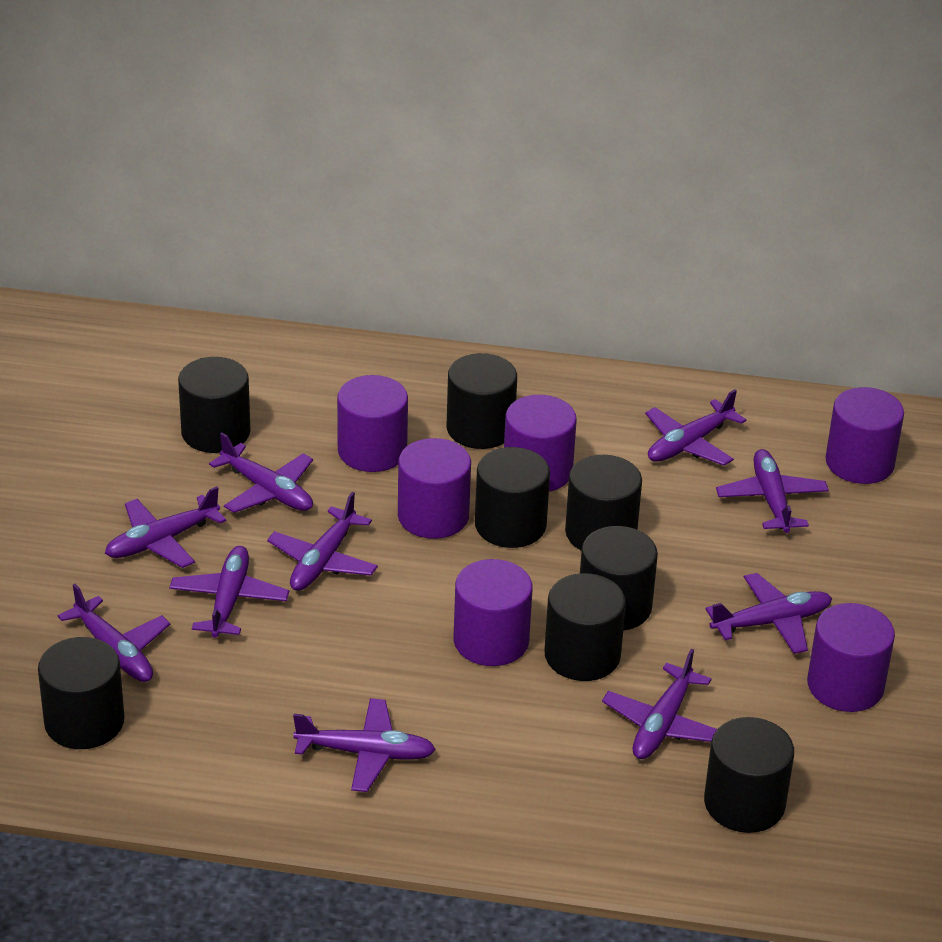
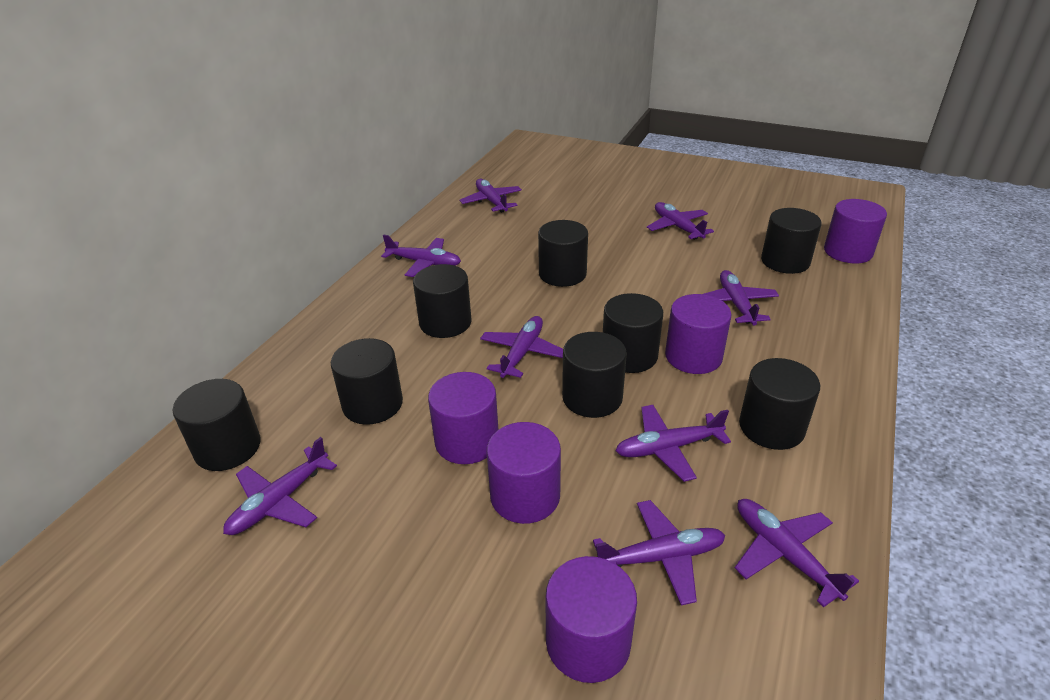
purple cylinder: [337,375,408,472] [398,438,471,539] [453,559,532,666] [504,395,577,491] [807,603,895,712] [825,387,904,484] = 6 -> [428,372,499,464] [487,422,561,524] [545,556,637,683] [665,294,732,374] [824,199,887,263] = 5
purple plane: [58,584,170,682] [105,487,227,568] [169,546,289,638] [209,432,313,513] [267,492,378,591] [293,698,436,792] [602,649,717,759] [645,389,746,466] [706,573,832,654] [716,449,829,533] = 10 -> [223,437,337,535] [381,234,461,277] [459,179,522,213] [480,316,563,378] [593,500,726,605] [616,405,731,482] [647,202,714,240] [703,270,779,325] [735,499,859,607] = 9

